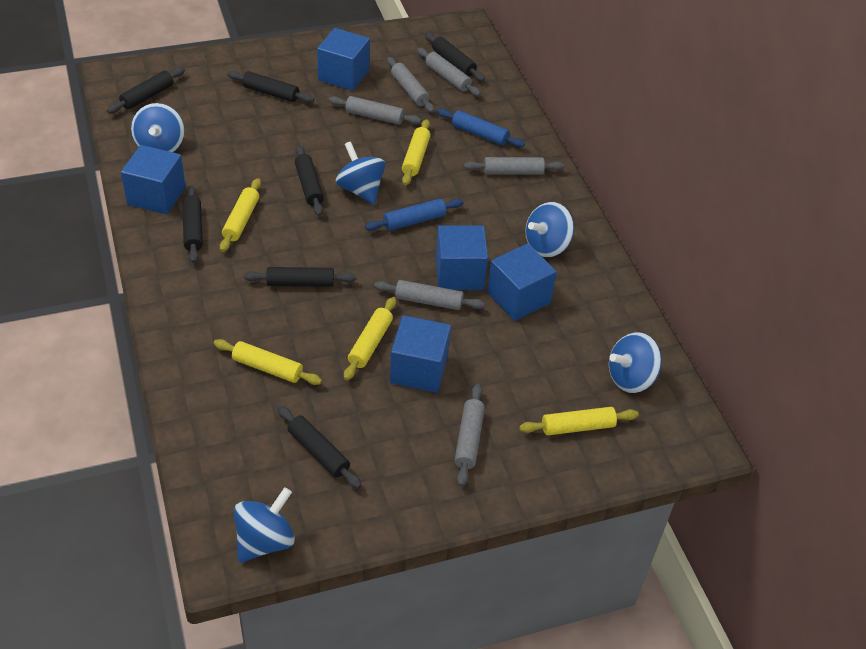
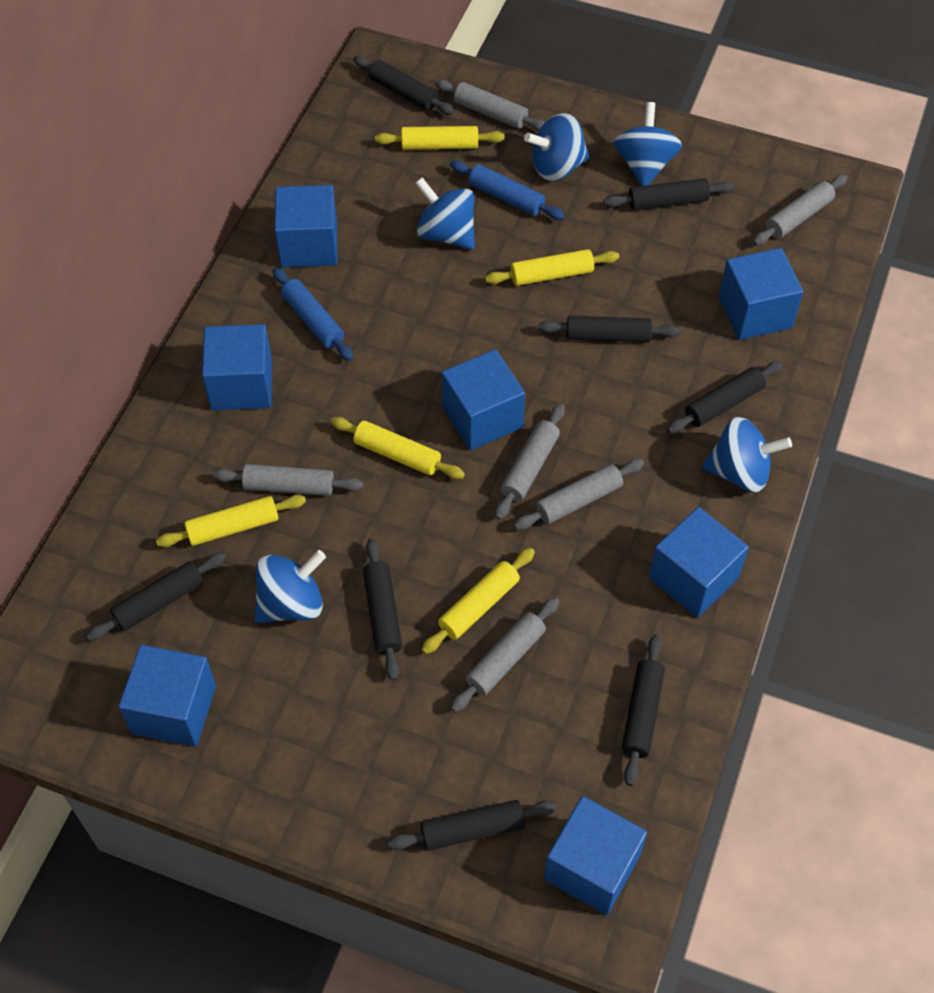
black rolling pin: [107,67,185,113] [182,185,203,263] [228,71,315,103] [244,267,357,287] [277,406,362,489] [295,145,324,216] [425,32,485,81] = 7 -> [86,552,226,641] [353,56,455,115] [363,538,402,681] [388,800,557,851] [538,316,680,342] [603,178,734,210] [622,634,665,786] [667,361,783,434] = 8
blue cube: [121,145,186,215] [317,28,370,91] [390,315,451,393] [435,225,488,290] [487,243,557,321] = 5 -> [119,645,216,747] [202,324,272,411] [275,185,337,268] [442,349,525,450] [544,796,647,915] [649,507,749,618] [719,248,803,340] = 7

